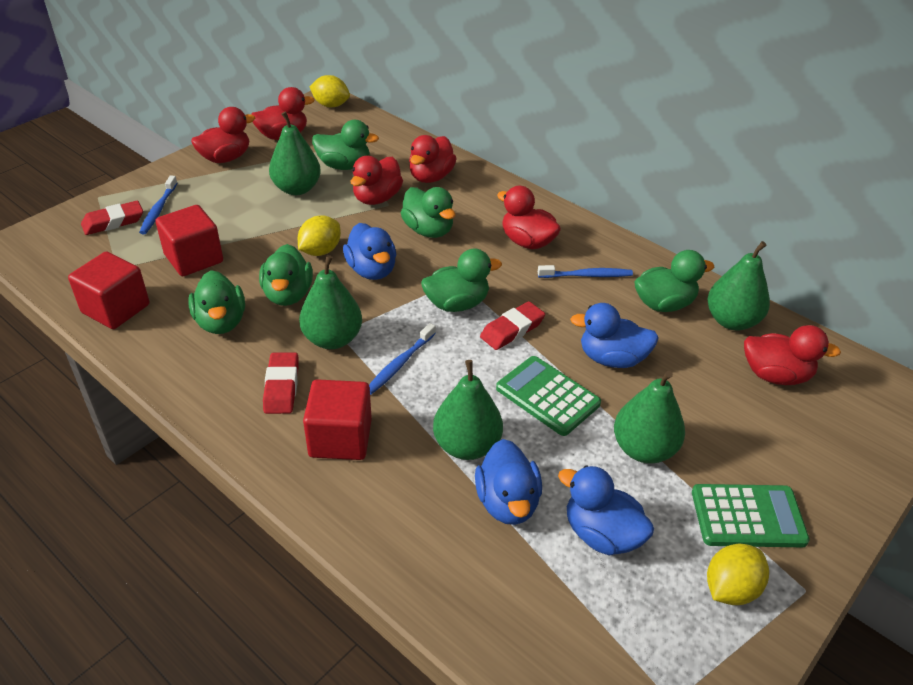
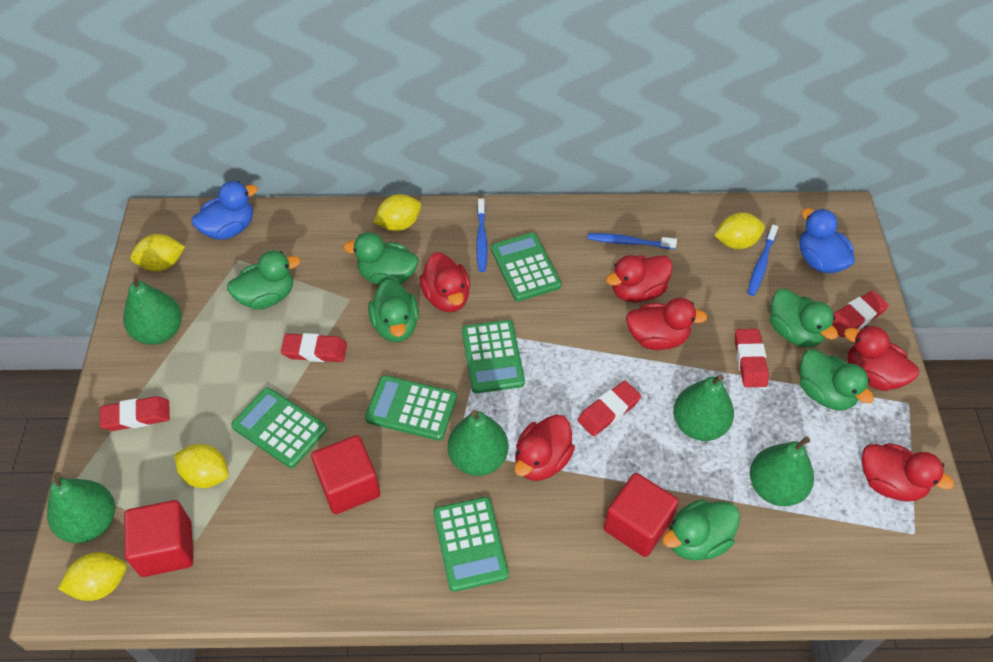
blue duck: [343,223,396,280] [475,439,542,525] [558,465,654,555] [570,303,659,368] = 4 -> [192,181,258,240] [799,208,855,273] = 2
green calculator: [496,356,601,436] [692,484,810,547] = 2 -> [231,388,327,468] [365,375,457,441] [433,497,509,592] [462,320,525,393] [491,233,561,301] = 5
red eraser: [81,201,143,235] [263,352,299,414] [480,301,545,350] = 3 -> [100,396,170,431] [281,333,347,362] [578,381,641,436] [735,329,769,387] [832,291,889,337] = 5
yellow lemon: [298,216,341,256] [309,75,350,107] [707,544,769,605] = 3 -> [58,552,127,601] [130,234,185,271] [174,444,229,488] [374,194,421,231] [714,212,765,249] = 5

